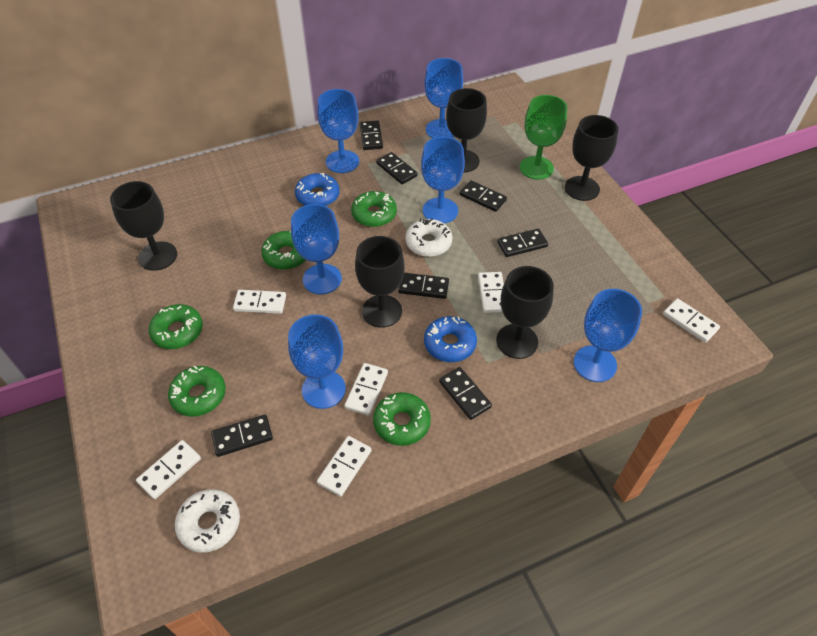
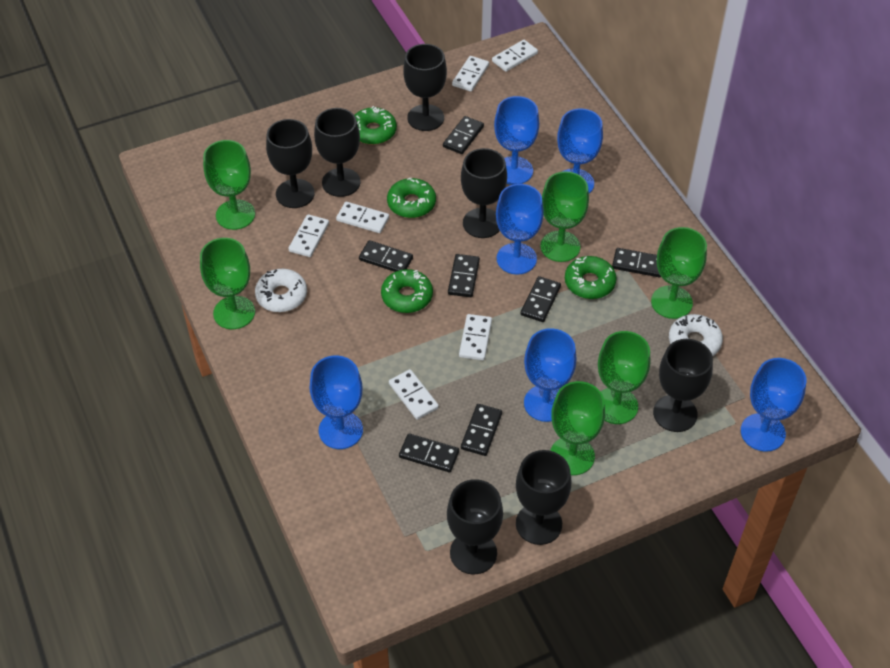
black goblet: [110,181,177,271] [355,236,405,328] [446,88,487,173] [496,266,554,359] [565,115,618,201] = 5 -> [266,119,315,208] [314,108,361,197] [403,44,447,131] [447,479,503,575] [461,148,507,238] [516,450,571,545] [653,339,713,432] = 7
blue donut: [295,173,340,206] [424,316,477,362] = 2 -> none = 0
green donut: [149,304,203,349] [168,365,226,417] [261,231,306,270] [351,191,397,227] [373,392,431,446] = 5 -> [355,106,397,145] [381,269,433,313] [387,178,436,218] [565,256,617,299] = 4
green goblet: [520,95,567,180] = 1 -> [200,238,255,329] [203,140,255,230] [540,171,589,262] [550,381,605,475] [598,331,650,424] [651,227,707,319] = 6

